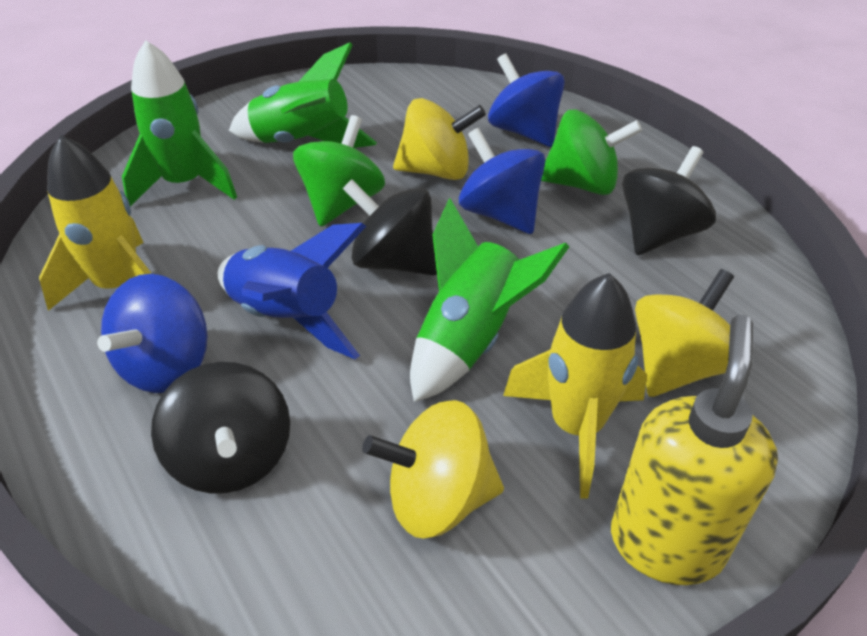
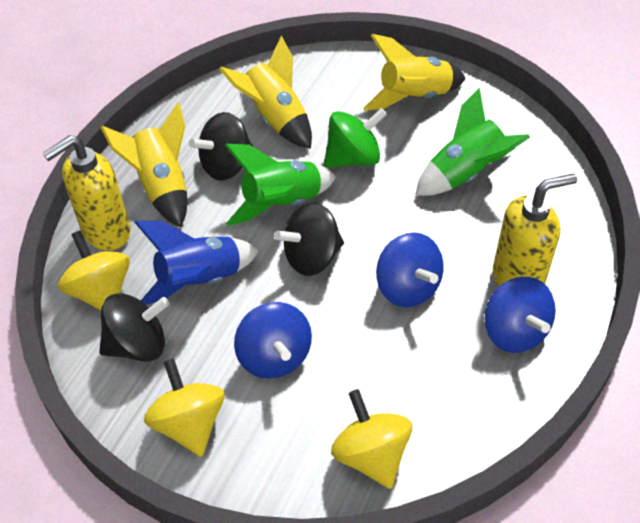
green rocket: [122,40,237,206] [229,42,377,148] [410,198,569,402] = 3 -> [225,144,336,226] [415,87,530,196] = 2
green spinning top: [293,115,385,227] [541,109,642,195] = 2 -> [324,108,387,168] = 1
yellow rocket: [39,135,152,311] [503,273,647,499] = 2 -> [101,103,187,227] [219,36,312,149] [363,34,466,111] = 3
yellow soap dispenser: [611,315,778,585] = 1 -> [43,135,130,251] [493,174,577,286] = 2

